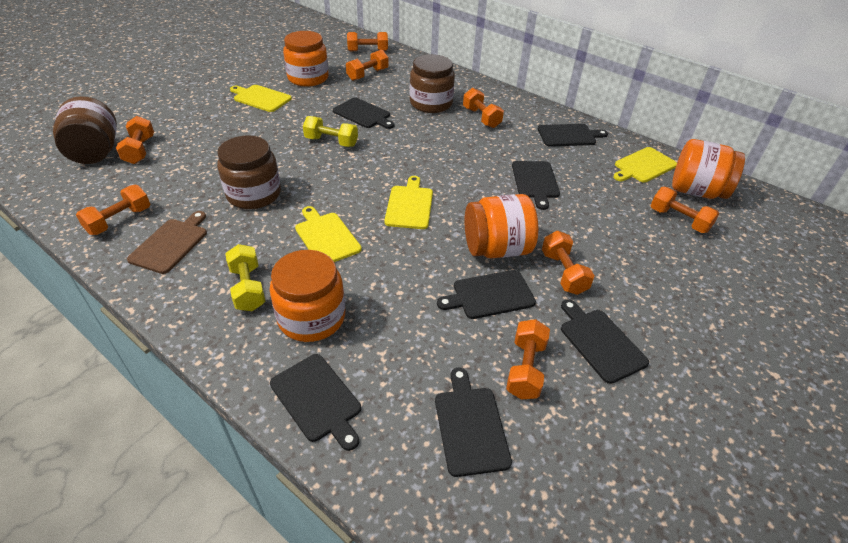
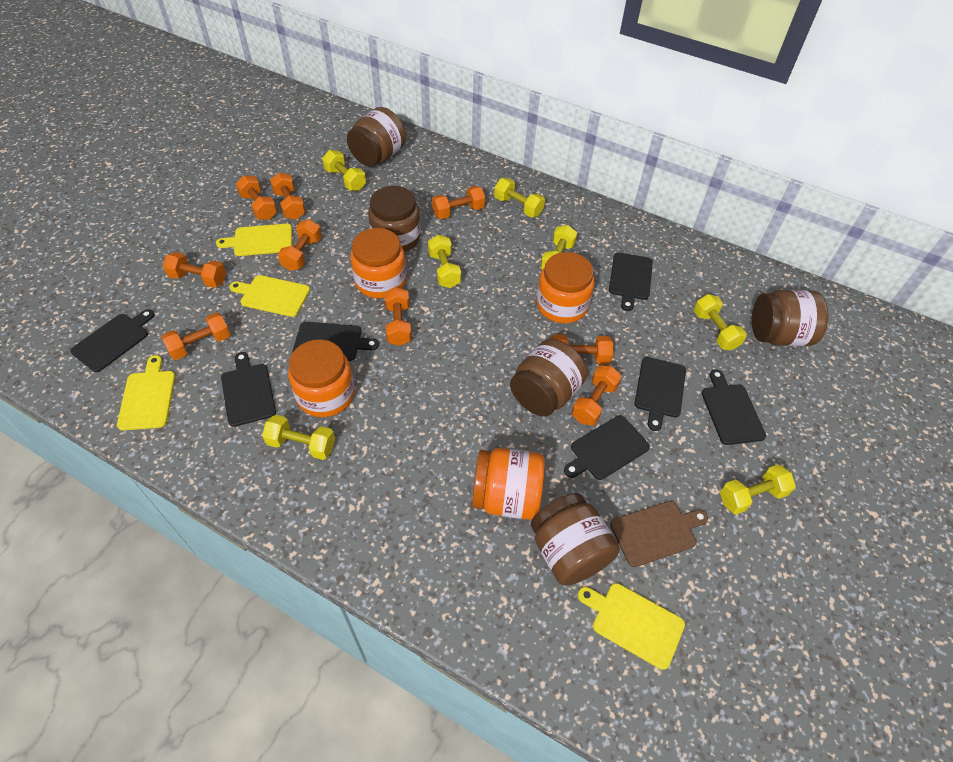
brown jar: [53,96,117,164] [217,136,281,209] [410,54,455,113] = 3 -> [347,107,406,167] [368,186,421,252] [510,339,587,417] [531,493,620,586] [752,290,828,346] = 5
orange dumbbell: [76,185,150,235] [116,116,154,164] [346,50,389,81] [347,32,388,51] [463,88,504,128] [506,319,550,399] [542,231,595,295] [651,187,719,233] = 8 -> [162,313,231,360] [163,252,226,288] [236,175,277,220] [270,173,306,220] [278,219,322,271] [384,287,412,346] [432,186,485,219] [552,334,613,364] [572,365,622,426] = 9
yellow dumbbell: [225,244,265,311] [303,116,358,147] = 2 -> [262,415,335,460] [322,150,366,191] [428,235,461,288] [494,178,545,217] [541,225,577,270] [694,294,747,351] [720,465,796,515] = 7

